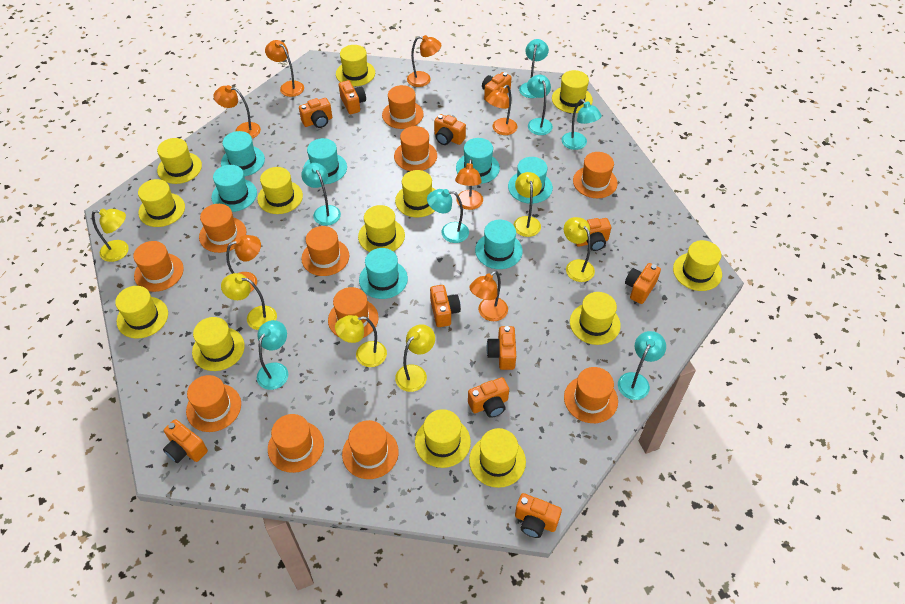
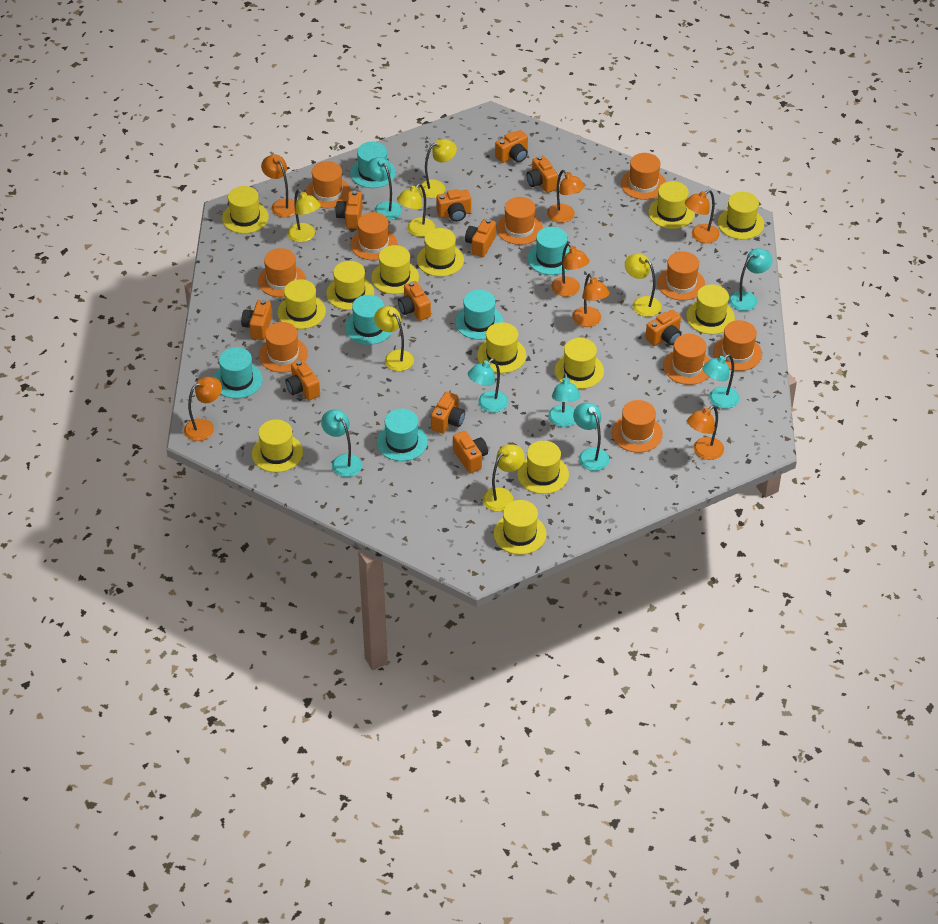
orange hat: [133,241,184,292] [186,375,241,432] [199,204,246,253] [268,414,324,473] [301,226,349,276] [328,287,379,338] [342,420,399,479] [382,85,424,129] [394,126,437,171] [564,367,618,423] [573,152,618,198] = 11 -> [258,248,306,297] [259,322,308,373] [305,161,351,208] [350,212,397,260] [496,197,543,245] [612,400,663,453] [621,153,666,200] [657,251,705,300] [663,334,710,385] [713,320,762,371] = 10
turquoise hat: [211,165,257,212] [221,131,265,176] [303,138,347,184] [359,248,408,299] [456,138,500,184] [475,220,523,269] [508,157,553,204] = 7 -> [214,347,263,399] [345,295,392,345] [350,142,396,188] [377,409,428,461] [455,290,504,340] [527,227,570,275] = 6

